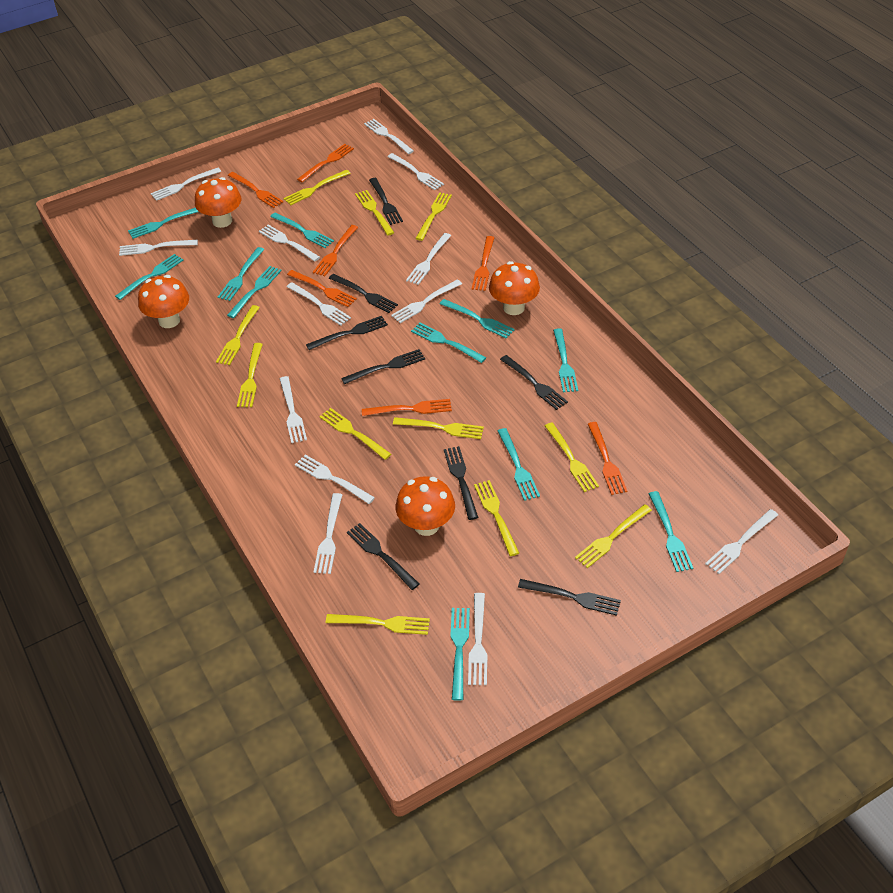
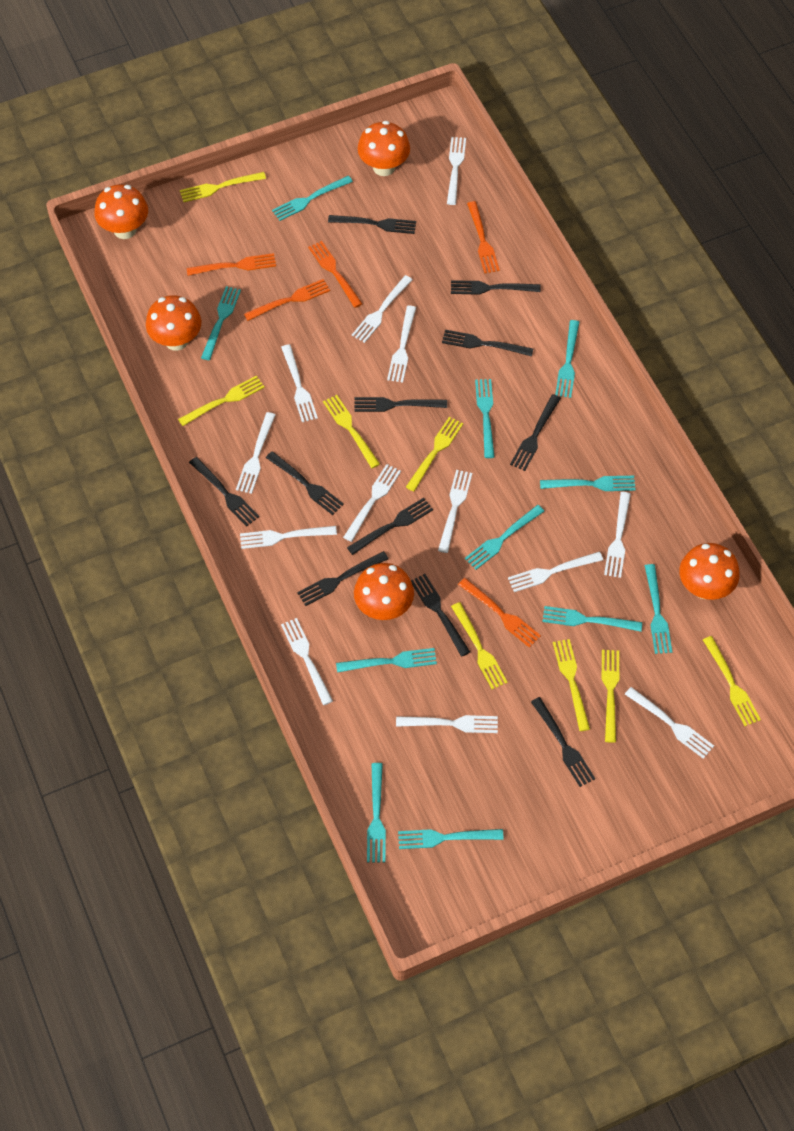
black fork: [306,316,388,350] [329,274,398,313] [341,349,425,384] [347,523,420,590] [369,178,403,225] [444,446,479,520] [500,355,568,410] [518,579,621,616] = 8 -> [189,457,259,526] [266,451,344,515] [297,551,388,606] [328,215,416,234] [347,498,433,555] [354,397,447,412] [411,574,470,657] [442,330,533,356] [451,280,541,295] [510,394,561,471] [531,697,595,787] = 11
orange fork: [228,172,283,208] [287,270,357,307] [297,144,354,182] [313,225,358,276] [362,399,452,416] [472,236,495,291] [588,422,627,495] = 7 -> [186,253,276,276] [244,279,330,321] [308,241,362,308] [458,578,541,648] [467,201,500,273] = 5
orange mushroom: [138,275,189,328] [195,177,241,228] [396,476,455,536] [489,261,540,315] = 4 -> [94,184,148,239] [146,295,201,351] [354,563,414,620] [358,121,410,176] [679,543,740,600] = 5
yellow fork: [216,305,260,365] [237,343,263,407] [283,170,351,205] [319,408,391,460] [326,614,430,635] [355,190,394,236] [393,417,484,439] [415,192,452,241] [474,480,519,556] [545,422,599,492] [575,504,652,568] = 11 -> [178,376,265,426] [180,172,266,202] [323,395,380,468] [406,417,463,491] [451,602,508,689] [553,639,590,731] [602,650,619,743] [703,636,761,726] = 8

